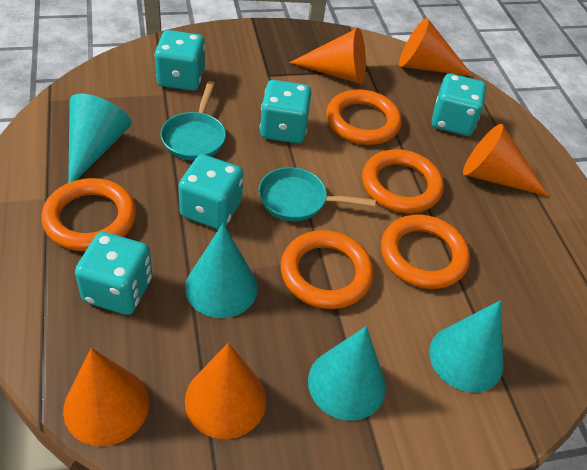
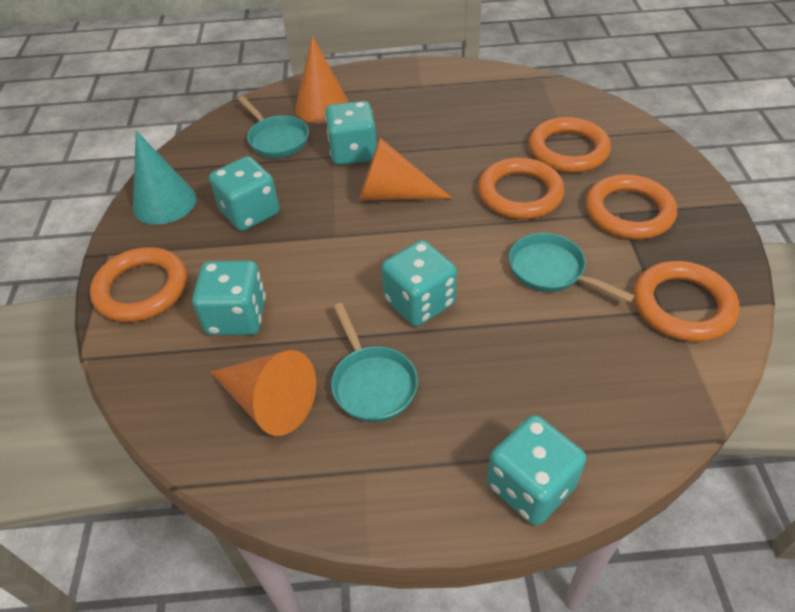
orange cone: [63,348,149,446] [185,343,267,439] [289,28,366,84] [399,18,473,77] [463,124,549,196] = 5 -> [210,350,316,436] [295,36,349,123] [359,138,453,201] = 3
turquoise cone: [68,94,131,183] [185,224,258,318] [308,326,386,421] [429,301,503,393] = 4 -> [133,131,196,225] = 1
turquoise pan: [161,81,226,161] [259,167,376,221] = 2 -> [238,96,309,158] [331,303,418,422] [509,233,635,302] = 3

